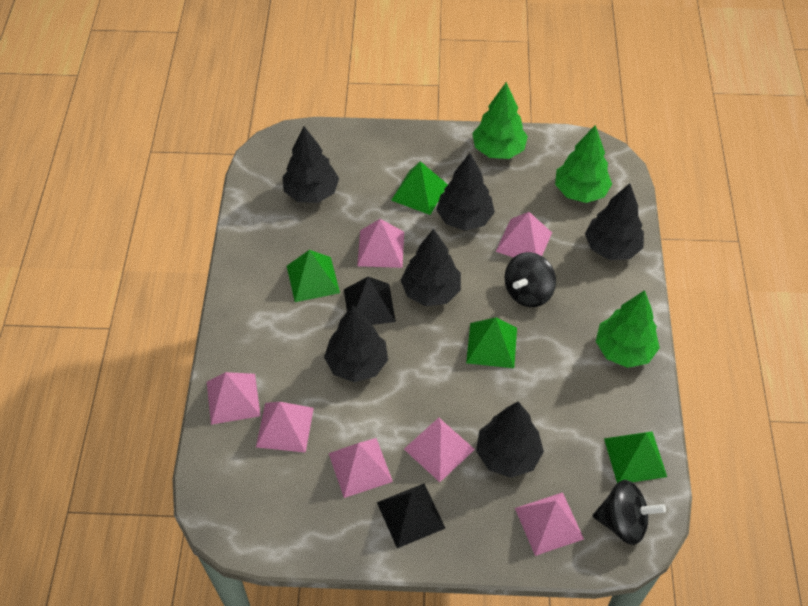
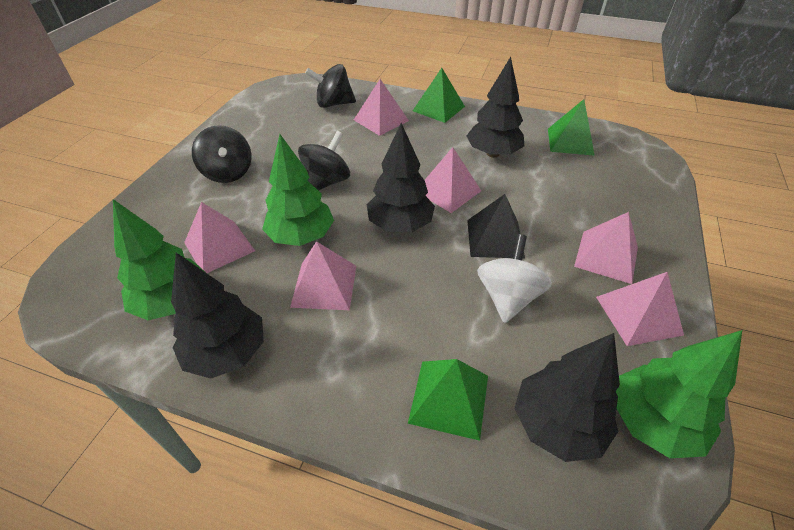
black pyramid: [344,277,396,325] [377,484,445,548] = 2 -> [467,194,525,259] = 1
black spinning top: [505,252,556,307] [593,480,666,545] = 2 -> [192,125,251,183] [298,131,350,191] [305,64,356,108] = 3
black tree: [282,126,339,203] [324,305,388,382] [401,229,461,306] [436,153,495,231] [476,402,544,478] [585,183,644,260] = 6 -> [171,253,264,379] [367,123,435,232] [466,57,524,158] [514,333,620,462] = 4
green pyramid: [287,250,340,302] [391,161,448,215] [466,317,517,368] [604,431,667,483] = 4 -> [408,359,488,441] [413,68,465,123] [548,99,595,156] = 3
pink pyramid: [207,372,261,425] [256,402,314,453] [329,438,393,498] [357,219,404,268] [404,418,475,482] [496,212,552,258] [515,492,584,556] = 7 -> [184,202,255,273] [290,241,356,310] [354,79,409,136] [425,147,481,213] [574,212,638,284] [596,272,684,346] = 6
white spinning top: none = 0 -> [477,234,552,323] = 1

